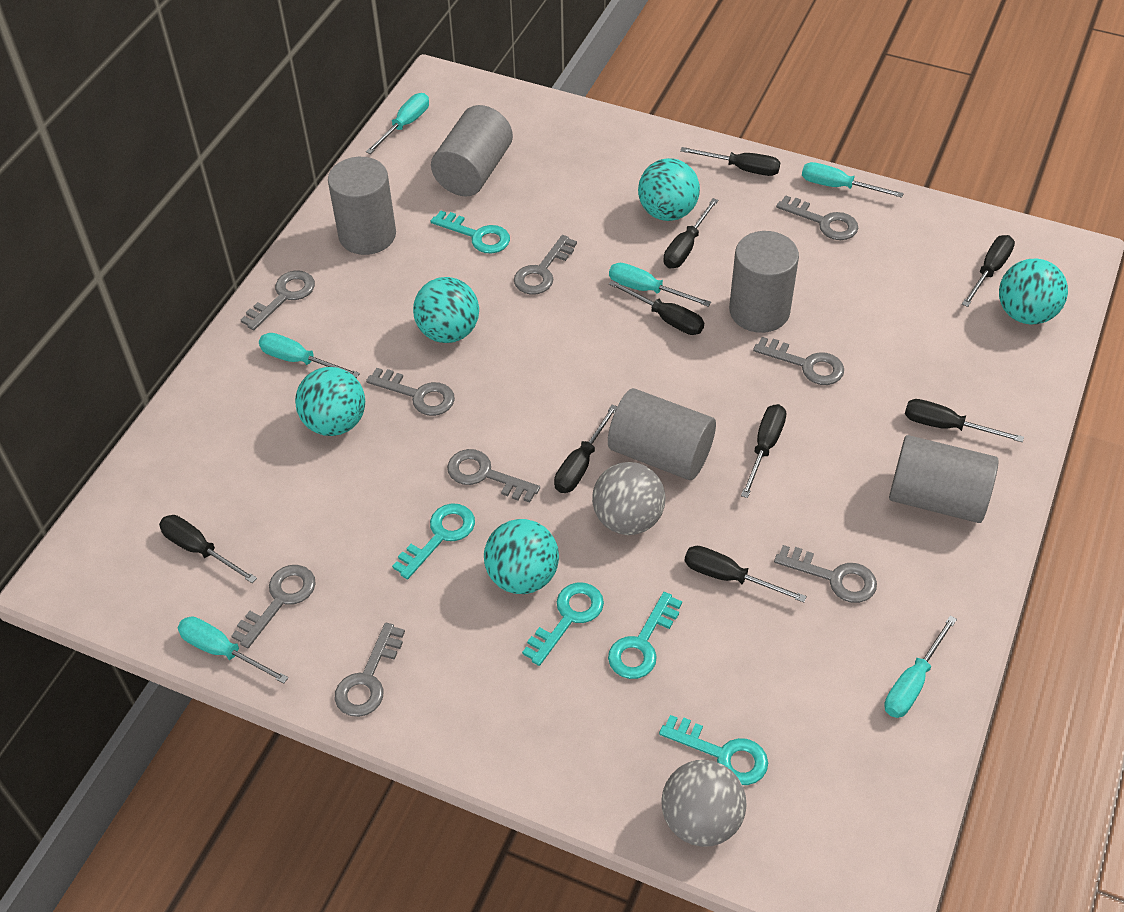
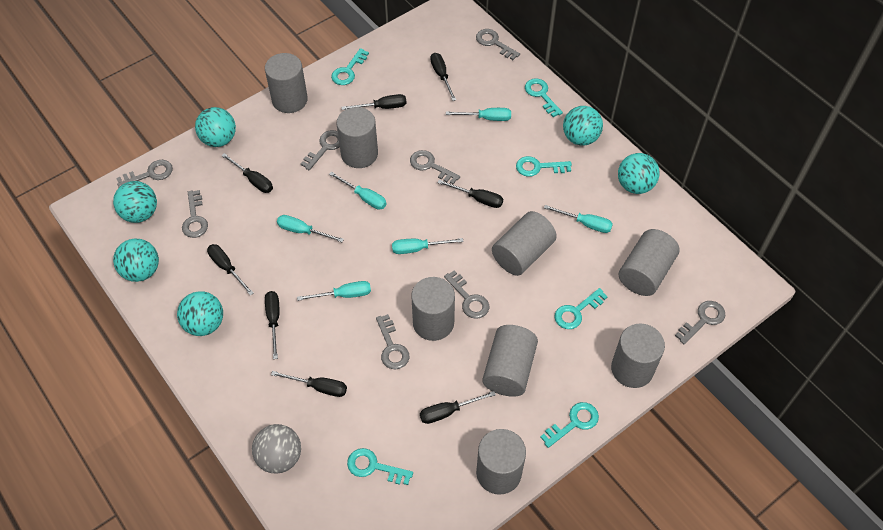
black screwdriver: [159,515,257,583] [554,405,617,493] [609,280,704,335] [663,198,718,268] [680,147,780,176] [685,546,807,603] [741,404,786,498] [905,399,1024,442] [962,235,1015,307] = 9 -> [207,244,254,296] [221,153,273,193] [265,291,279,359] [271,371,347,397] [341,94,407,110] [420,391,496,424] [430,53,456,101] [437,180,503,208] = 8
grey ball: [592,462,665,535] [661,760,747,847] = 2 -> [252,424,301,474] = 1
grey cylinder: [328,157,396,255] [431,105,513,196] [608,388,716,480] [729,231,799,333] [889,435,999,523] = 5 -> [265,53,308,113] [337,107,378,168] [411,277,455,341] [476,429,526,495] [482,325,538,397] [492,211,557,276] [611,323,665,388] [619,229,679,296] = 8
grey key: [231,565,316,648] [241,271,315,331] [335,623,405,717] [366,368,455,416] [447,449,540,503] [514,235,577,295] [753,337,844,385] [774,545,877,603] [776,195,858,240] = 9 -> [116,160,173,187] [182,190,208,238] [301,130,340,170] [376,314,409,369] [410,150,460,184] [444,270,489,319] [476,29,520,60] [675,301,725,344] = 8
turquoise ball: [295,367,365,436] [413,277,479,343] [484,519,559,594] [638,158,700,221] [999,258,1068,325] = 5 -> [113,181,157,223] [113,239,159,282] [177,291,223,336] [195,107,236,147] [563,106,603,146] [618,153,660,194] = 6
turquoise key: [392,503,475,579] [431,211,510,254] [522,582,604,666] [608,592,682,679] [659,715,768,785] = 5 -> [331,48,369,85] [347,448,413,485] [516,156,572,177] [525,78,563,117] [540,402,599,448] [554,288,608,329] = 6

